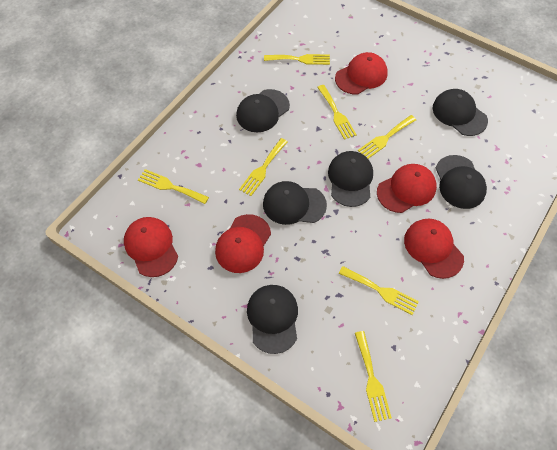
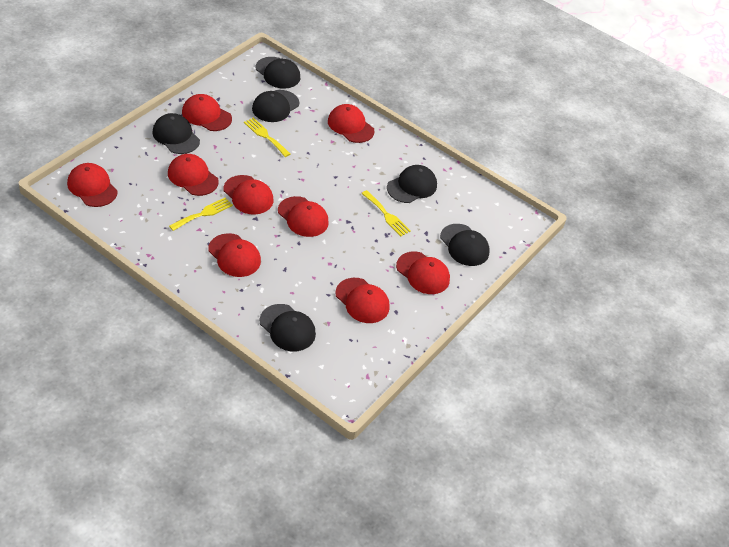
red cap: [124,217,178,277] [215,214,271,273] [335,52,388,94] [377,164,437,213] [404,219,464,279] = 5 -> [67,163,118,207] [168,154,219,196] [182,94,232,131] [208,233,261,277] [224,175,273,215] [278,196,329,237] [328,104,375,143] [335,278,390,323] [396,252,450,294] = 9
yellow fork: [138,169,209,204] [239,138,288,196] [264,54,330,65] [317,85,357,140] [339,266,419,315] [355,331,392,422] [358,115,416,159] = 7 -> [169,197,233,231] [244,117,290,157] [361,190,411,236] = 3

